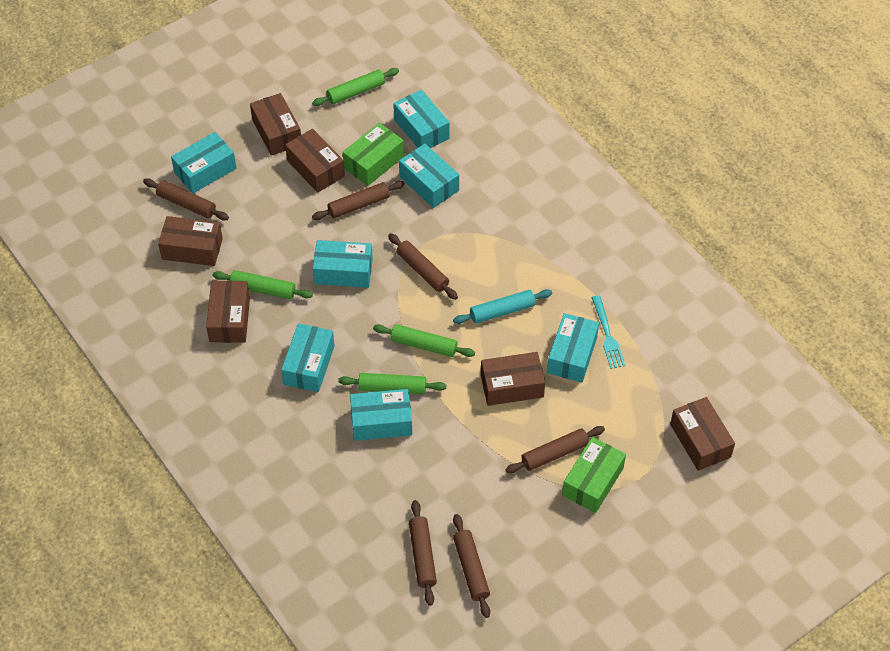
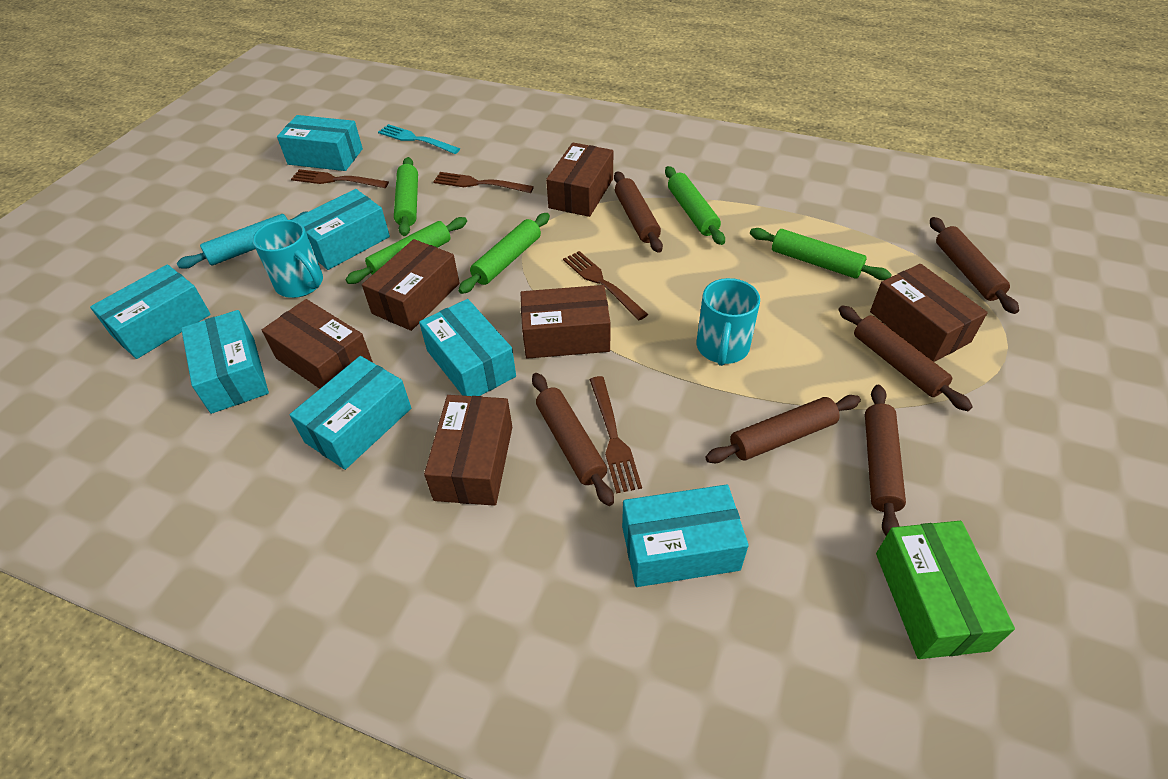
brown fork: none = 0 -> [291,169,389,188] [433,172,534,193] [563,251,648,320] [590,376,642,493] = 4
green box: [343,123,404,186] [562,437,626,513] = 2 -> [876,521,1015,659] = 1
green rolling pin: [213,270,313,299] [312,68,399,106] [338,373,446,394] [373,324,475,357] = 4 -> [345,217,467,284] [394,157,418,236] [458,213,550,294] [665,166,725,245] [750,228,892,280] = 5
turquoise mug: none = 0 -> [253,220,323,298] [697,278,760,366] = 2

